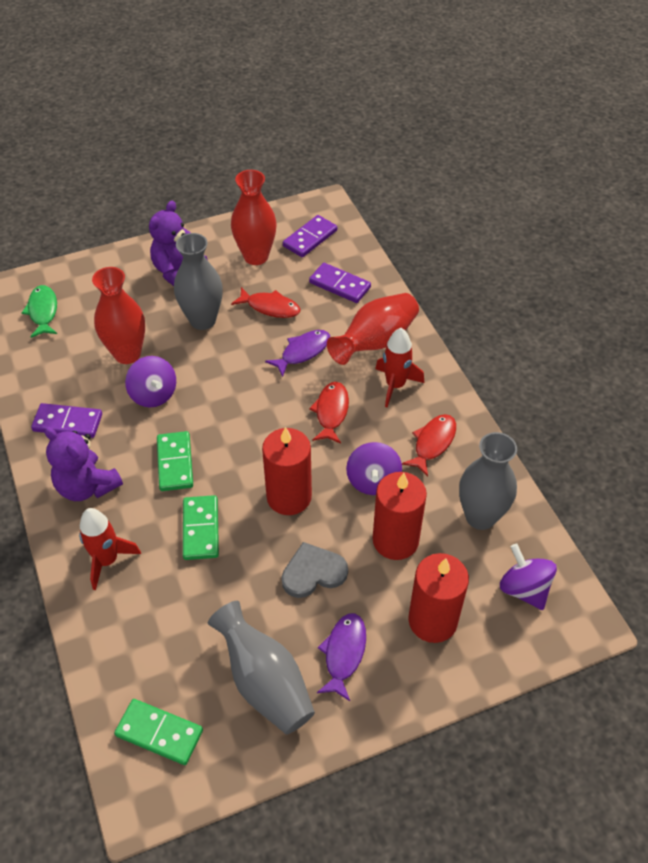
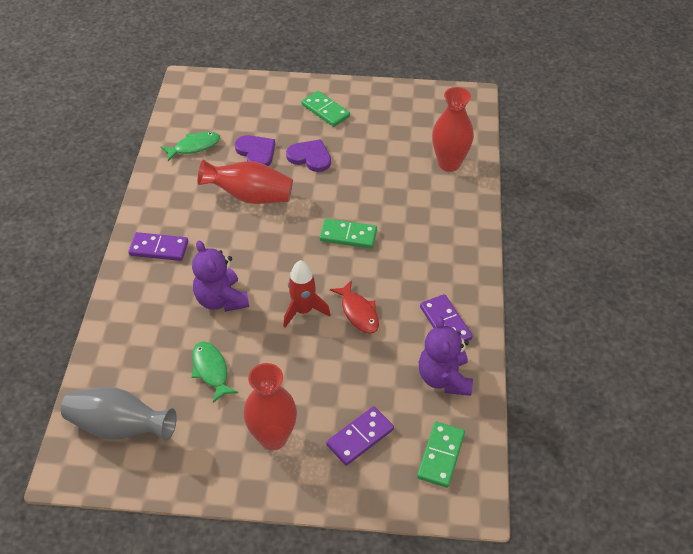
green fish: [22,285,57,338] = 1 -> [161,132,220,161] [191,341,238,403] = 2
grey heart: [282,542,348,598] = 1 -> none = 0
grey vase: [174,233,223,330] [208,601,315,735] [459,432,517,530] = 3 -> [61,387,177,441] = 1
purple fish: [265,330,330,377] [317,613,366,701] = 2 -> none = 0
purple heart: none = 0 -> [235,135,275,166] [286,139,331,172] = 2
purple spinning top: [125,356,176,407] [346,442,402,495] [500,544,557,610] = 3 -> none = 0
red candle: [262,427,312,515] [373,472,427,560] [408,553,469,643] = 3 -> none = 0
red fish: [231,287,300,318] [309,382,349,444] [402,414,456,476] = 3 -> [330,280,379,334] = 1
red rocket: [79,508,141,590] [375,328,424,408] = 2 -> [283,260,331,328] = 1

